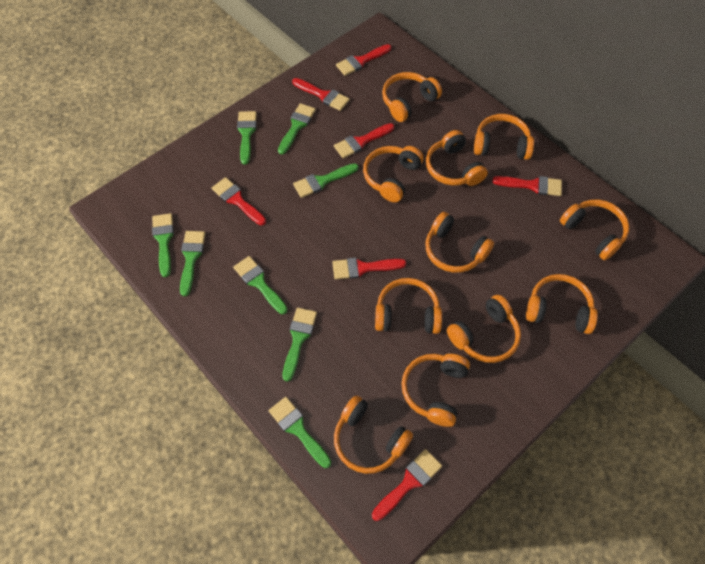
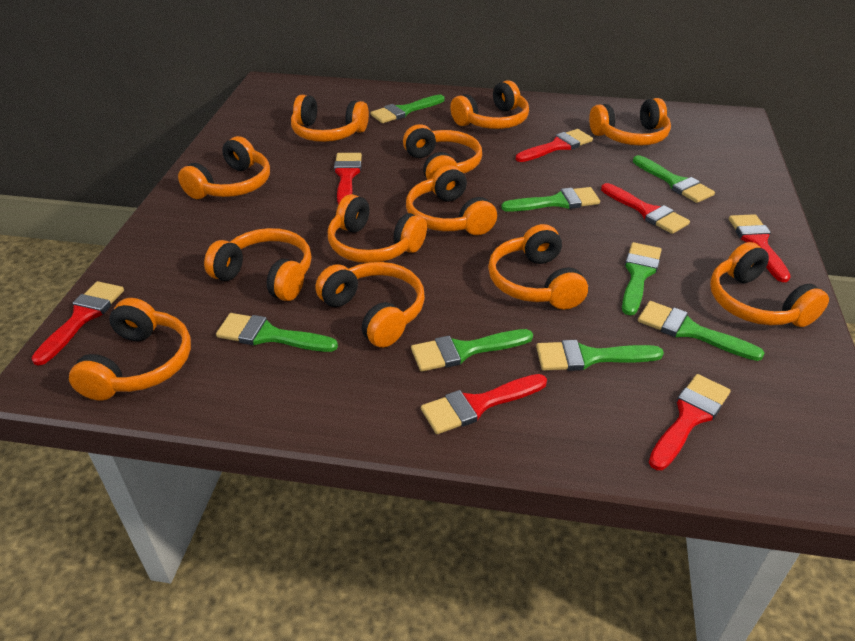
orange headphones: [334,395,413,474] [363,146,424,202] [375,278,442,334] [382,72,442,122] [401,354,470,427] [425,212,494,273] [426,130,488,186] [447,295,521,363] [474,114,534,160] [526,274,598,334] [560,200,629,260] = 11 -> [69,298,191,400] [178,136,270,199] [204,228,311,301] [291,95,369,142] [315,262,425,348] [328,194,427,263] [403,124,482,180] [406,165,497,235] [450,80,529,129] [488,224,588,310] [589,98,671,146] [710,242,829,327] = 12

